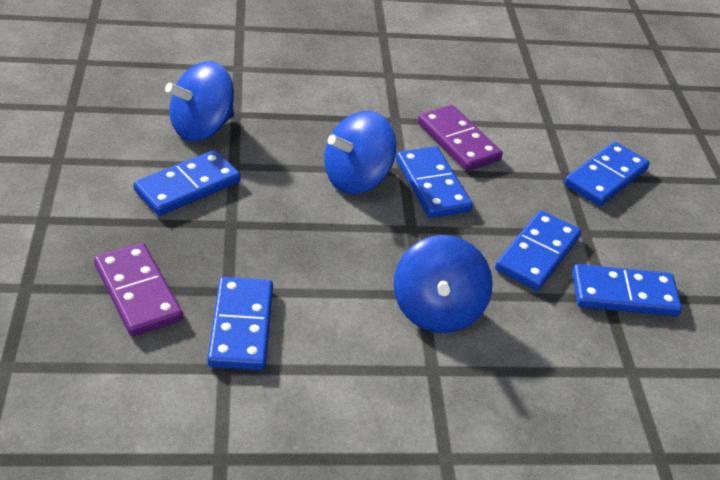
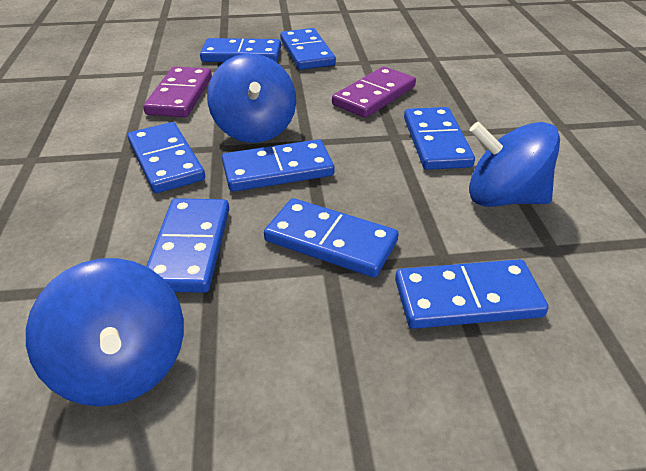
blue domino: [133,150,241,216] [207,277,273,370] [396,146,473,218] [495,210,581,291] [564,142,650,206] [572,264,682,316] = 6 -> [128,122,205,193] [146,198,229,293] [200,38,281,62] [222,139,334,192] [264,198,399,278] [280,28,336,70] [395,259,549,329] [404,107,475,170] = 8

